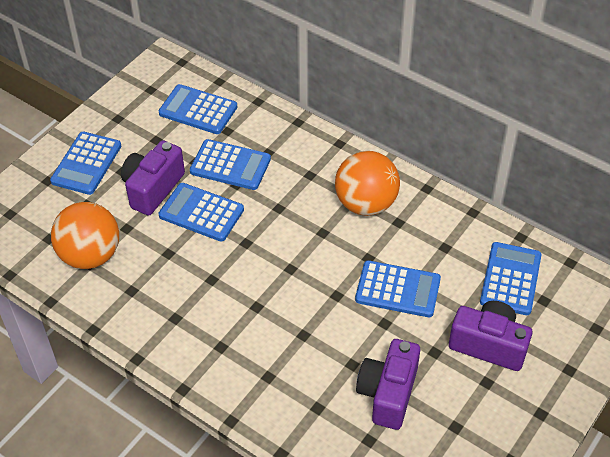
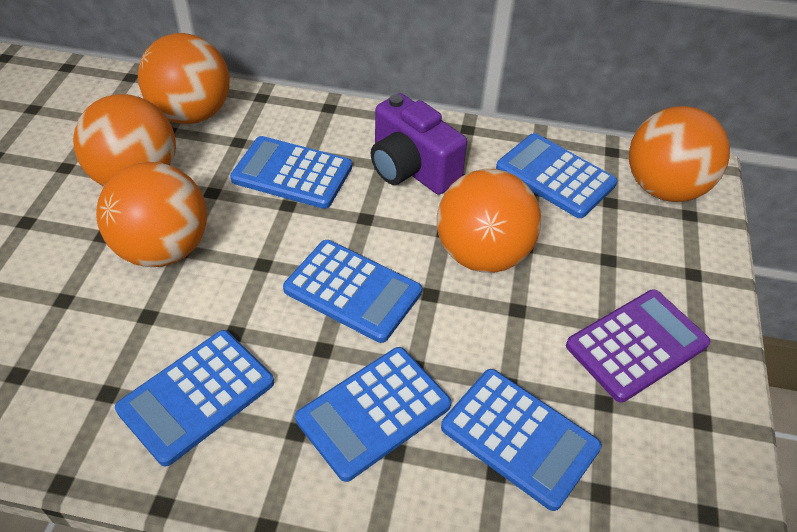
orange ball: [51,202,119,269] [335,151,400,216] = 2 -> [73,94,176,187] [96,162,207,267] [138,33,230,124] [437,169,541,273] [629,106,730,202] = 5
purple calculator: none = 0 -> [566,289,710,403] = 1
purple camera: [121,140,185,216] [356,339,420,430] [449,301,532,371] = 3 -> [371,93,467,194] = 1

